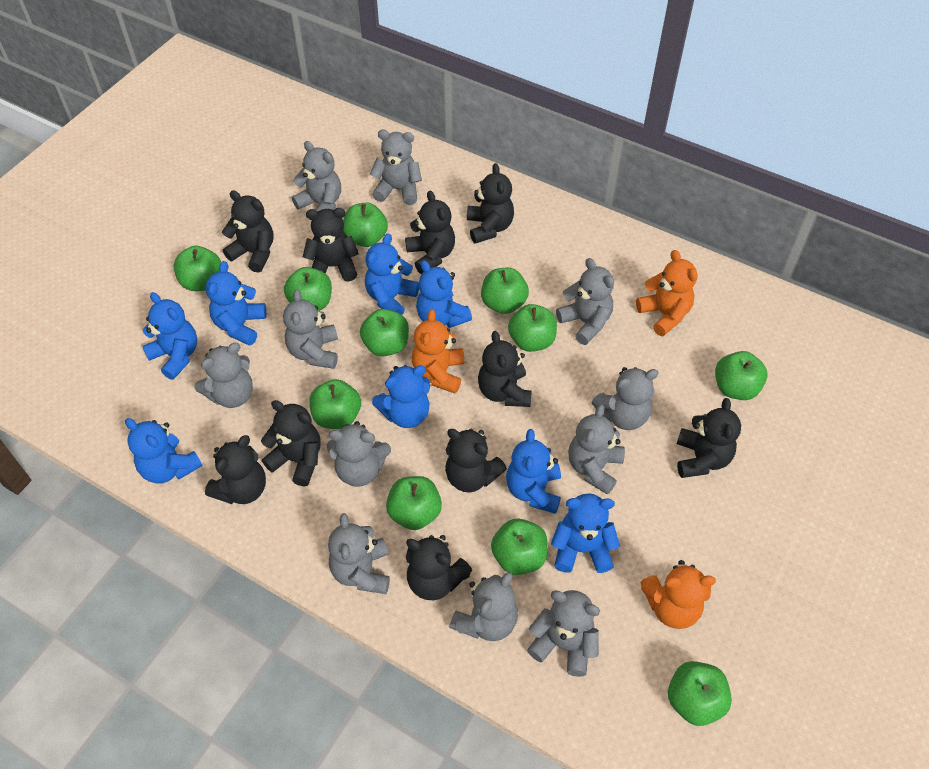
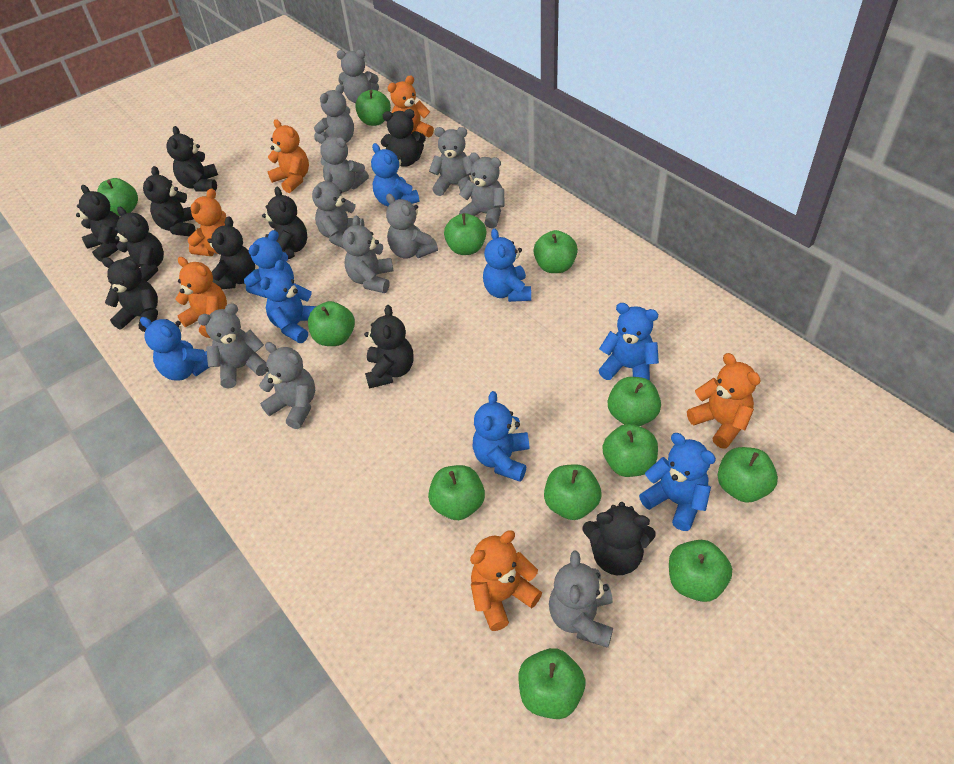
green apple: [174,246,221,291] [284,267,332,311] [309,379,361,429] [343,202,388,247] [360,309,409,357] [386,476,442,530] [481,268,529,314] [491,519,548,575] [508,304,557,352] [668,661,732,726] [715,351,767,400] = 11 -> [97,178,138,217] [308,301,355,346] [355,90,391,126] [428,465,485,520] [444,213,487,255] [518,648,585,719] [533,230,578,273] [544,464,601,520] [602,424,658,477] [608,377,661,426] [669,540,732,602] [718,447,778,503] = 12
orange teddy bear: [412,309,464,393] [636,250,698,336] [640,560,716,629] = 3 -> [175,257,227,338] [188,188,226,256] [267,119,309,193] [388,75,434,138] [470,530,542,631] [687,353,761,449] = 6

